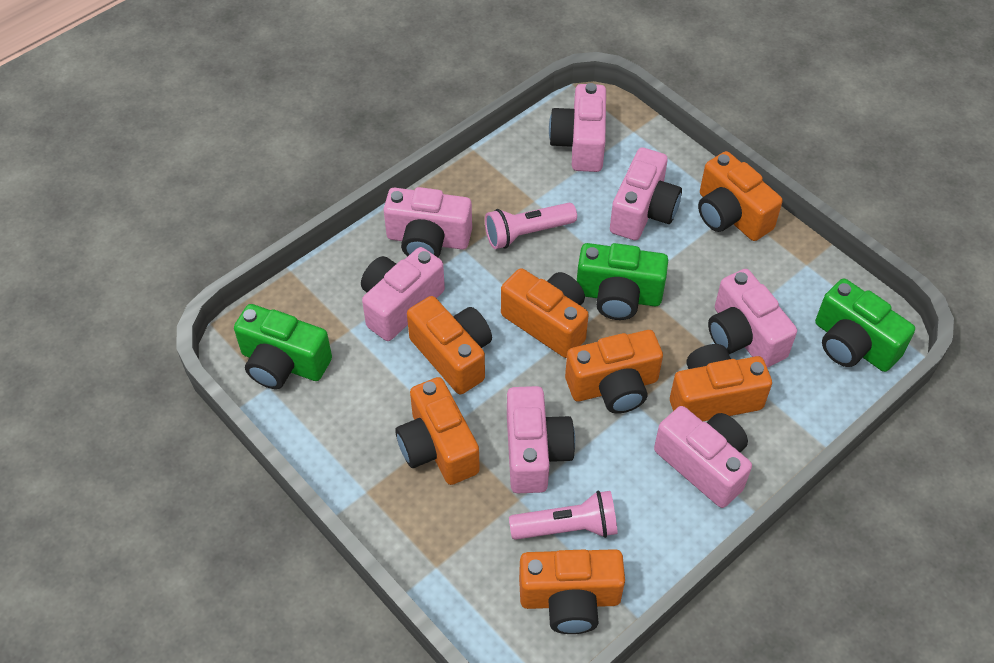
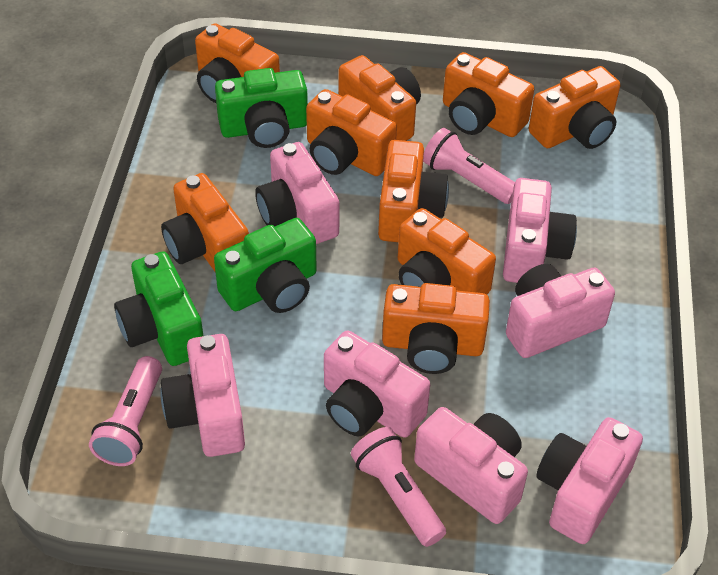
orange camera: [395,377,480,485] [407,296,492,395] [501,268,589,358] [519,549,625,634] [565,330,663,414] [670,344,772,421] [698,151,783,241] = 7 -> [161,173,249,273] [195,23,280,103] [306,89,397,176] [338,55,421,141] [378,140,449,242] [382,283,490,374] [398,208,496,294] [443,52,534,137] [529,66,620,149] = 9
pink flashlight: [485,203,577,249] [509,491,618,540] = 2 -> [89,356,162,466] [351,427,446,547] [423,128,515,204] = 3

